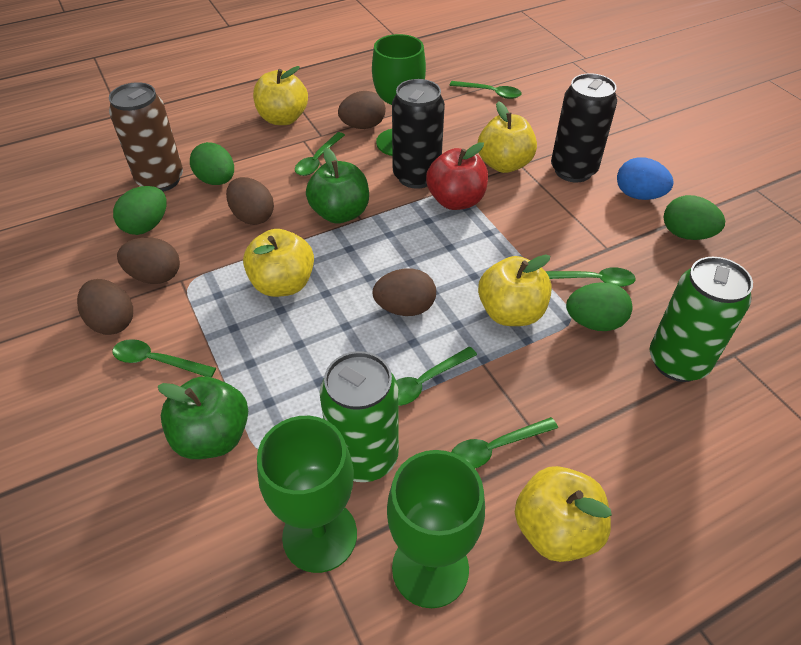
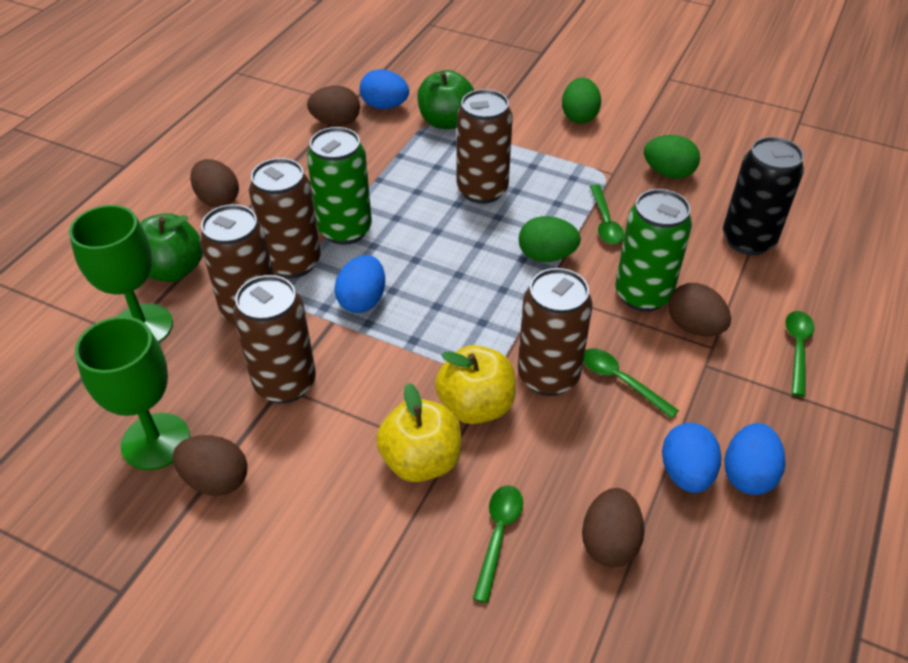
black can: [392,79,445,189] [551,73,617,182] = 2 -> [723,137,804,255] = 1
blue egg: [617,157,674,200] = 1 -> [334,255,385,313] [360,69,409,109] [662,423,721,493] [724,423,785,495] = 4
brown can: [109,82,183,192] = 1 -> [199,204,274,325] [233,275,316,403] [249,158,321,278] [457,89,513,204] [517,268,592,396] = 5
green egg: [113,186,167,235] [190,142,234,185] [566,282,633,331] [664,195,725,240] = 4 -> [519,216,581,262] [562,78,601,124] [644,135,700,179] = 3
green goblet: [257,416,357,573] [372,34,426,156] [387,450,485,608] = 3 -> [69,205,173,343] [75,316,190,470] = 2
green spoon: [112,339,216,377] [295,132,345,176] [396,347,477,406] [449,81,522,99] [451,417,558,468] [546,267,636,287] = 6 -> [473,485,523,603] [583,348,679,419] [590,184,624,244] [785,311,815,397] = 4
red apple: [426,142,488,210] = 1 -> none = 0
yellow apple: [243,229,314,297] [253,66,308,125] [478,101,537,173] [478,254,552,326] [515,466,612,562] = 5 -> [376,383,461,482] [435,345,516,424] = 2

